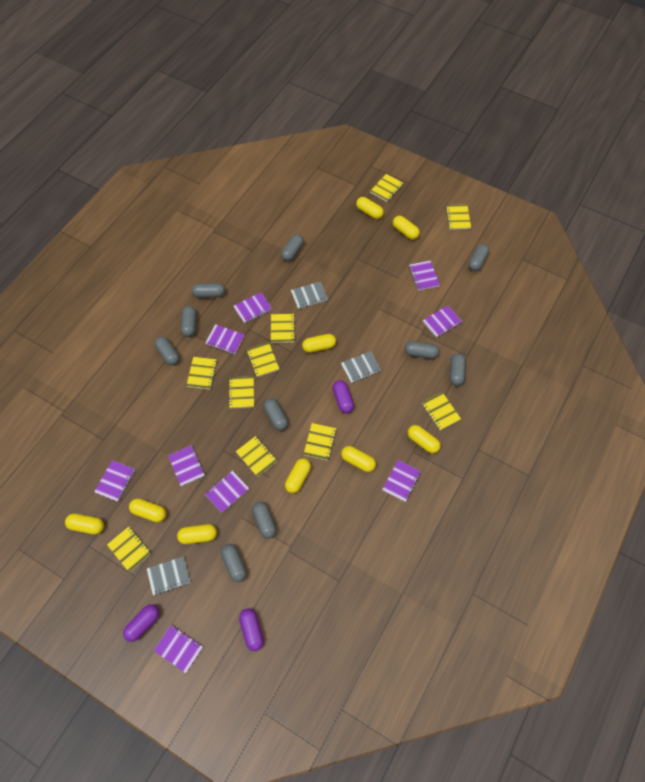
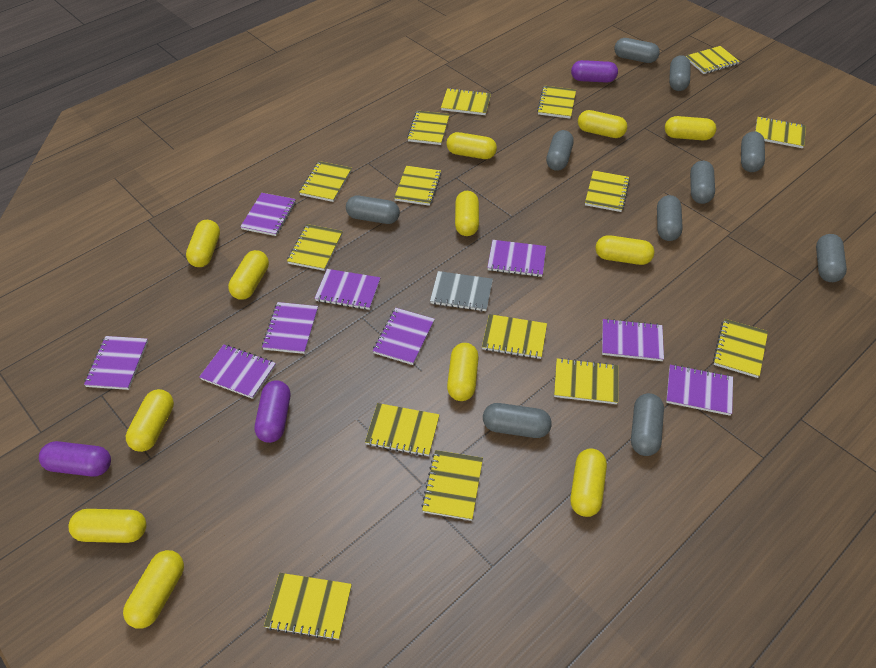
grey notebook: [147,556,191,596] [291,282,328,309] [341,351,381,383] = 3 -> [430,271,493,312] = 1
yellow capsule: [65,513,104,535] [129,498,166,522] [177,524,217,544] [285,458,311,493] [302,334,336,353] [341,446,376,472] [356,197,384,219] [393,216,420,240] [408,425,441,454] = 9 -> [69,509,147,543] [123,550,184,629] [126,389,174,452] [186,220,220,267] [228,250,269,300] [446,132,497,159] [447,343,479,401] [455,191,479,236] [570,449,607,517] [578,110,627,138] [596,235,654,265] [665,116,716,140] = 12
yellow notebook: [107,526,151,572] [186,357,217,389] [228,376,254,408] [236,436,277,477] [246,342,279,377] [271,314,295,343] [303,423,337,461] [370,174,403,202] [422,392,461,430] [446,204,471,230] = 10 -> [264,573,352,641] [287,224,343,271] [299,161,352,202] [365,403,439,456] [394,166,442,206] [407,110,450,145] [421,450,483,521] [441,88,491,115] [482,314,547,359] [537,86,576,119] [554,358,618,404] [585,170,630,212] [686,46,740,74] [713,319,768,378] [755,117,806,148] = 15

